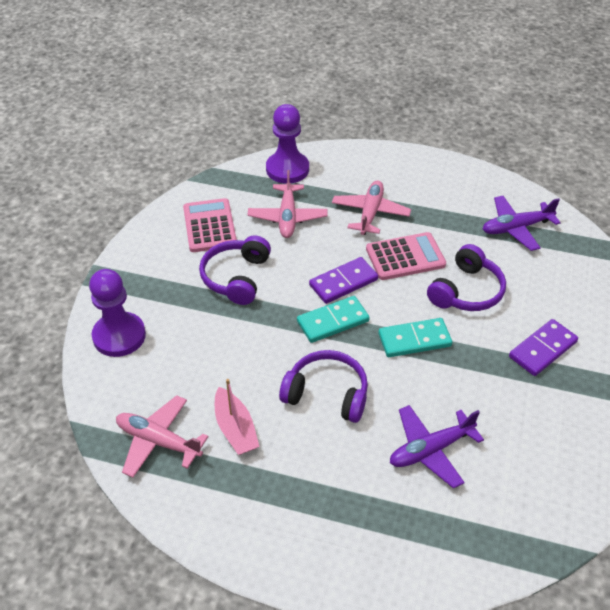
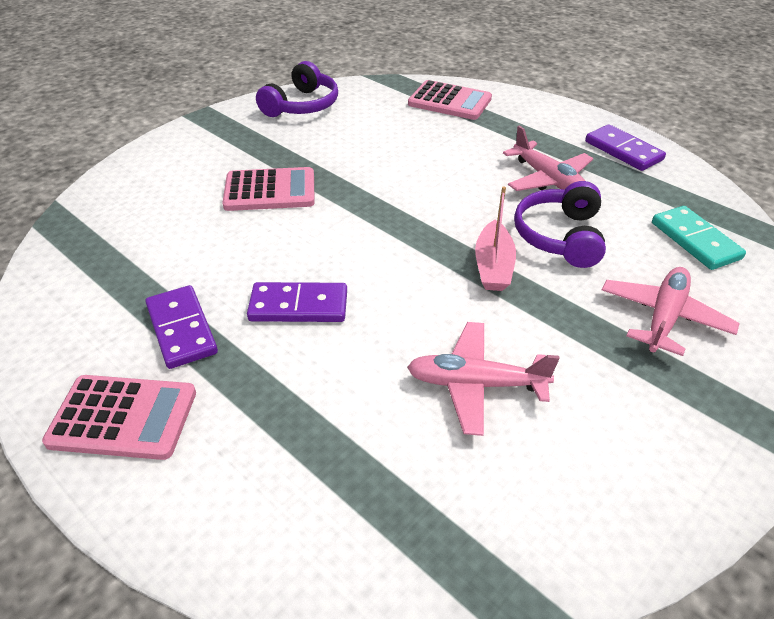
pink calculator: [183,198,237,252] [366,232,446,280] = 2 -> [42,375,196,460] [222,167,315,211] [408,80,492,120] = 3
purple domino: [309,257,378,304] [509,319,578,376] = 2 -> [145,285,218,369] [247,282,347,322] [585,124,666,171] = 3
purple headphones: [199,235,271,305] [279,350,368,423] [427,244,506,311] = 3 -> [256,61,338,117] [514,181,606,268] = 2
purple pawn: [89,269,146,357] [266,104,309,184] = 2 -> none = 0
purple plane: [390,405,484,489] [483,196,561,251] = 2 -> none = 0
turquoise domino: [297,296,370,343] [378,318,452,357] = 2 -> [652,206,746,270] = 1

